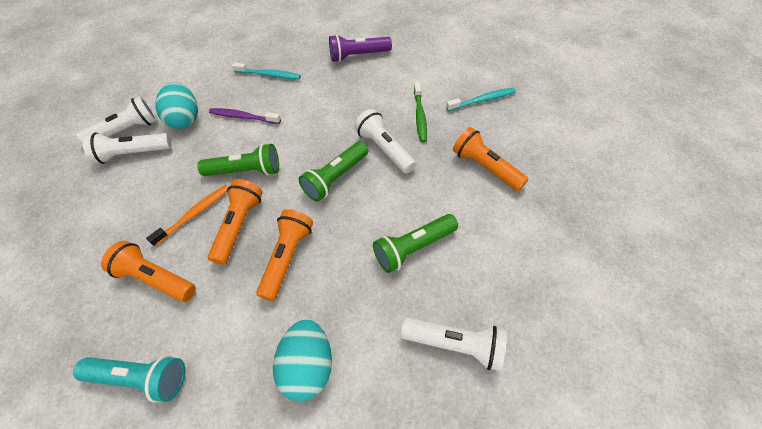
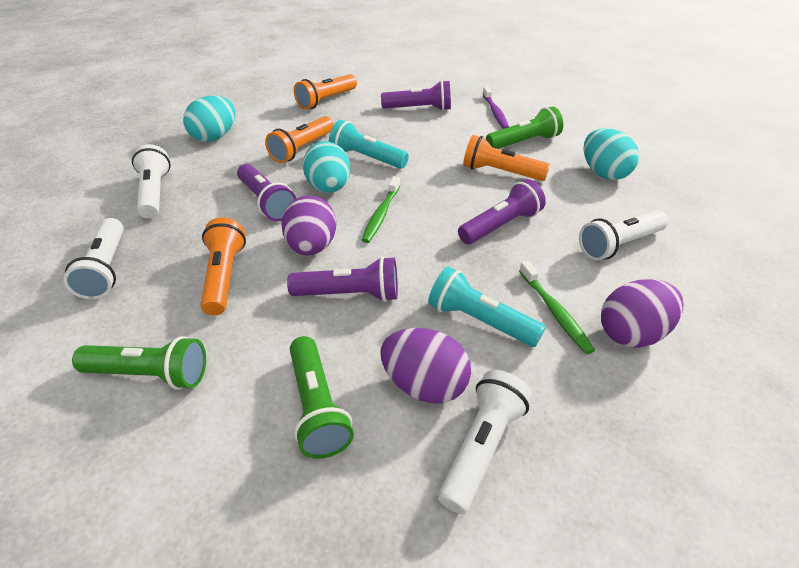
green toothbrush: [414,82,427,142] = 1 -> [362,176,400,243] [519,261,595,354] = 2
orange toothbrush: [146,185,228,246] = 1 -> none = 0
purple egg: none = 0 -> [281,195,336,256] [380,328,471,404] [601,279,683,348] = 3
purple flashlight: [329,34,392,62] = 1 -> [237,164,296,221] [287,256,398,302] [381,80,451,111] [458,179,546,244] = 4
turquoise egg: [155,83,198,129] [273,320,332,401] = 2 -> [183,95,236,142] [303,141,350,193] [583,128,639,180] = 3
turquoise flashlight: [73,355,185,403] = 1 -> [329,120,409,169] [428,267,546,347] = 2
turquoise toothbrush: [232,62,301,79] [446,88,516,111] = 2 -> none = 0

